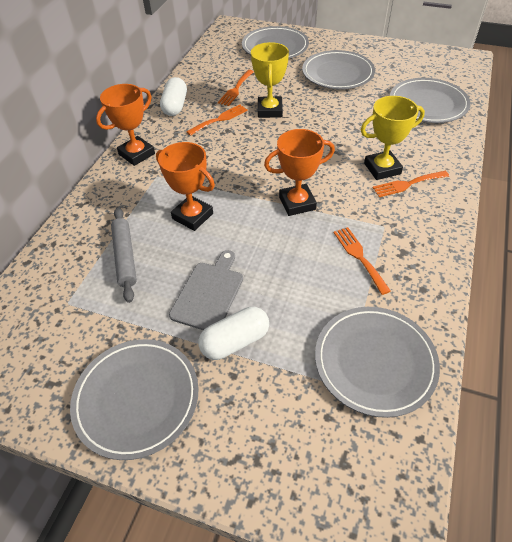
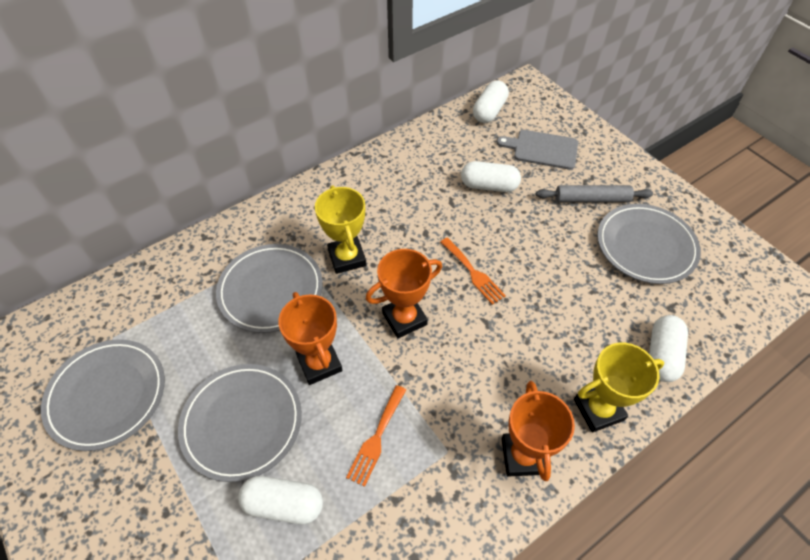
grey plate: [70,339,199,460] [242,26,309,59] [302,50,375,89] [315,307,440,418] [390,78,471,123] = 5 -> [41,339,165,451] [178,364,302,482] [216,244,323,333] [597,204,701,284] = 4
orange fork: [186,105,248,136] [218,70,254,106] [334,227,391,295] [373,171,449,197] = 4 -> [346,385,406,487] [441,237,506,305] = 2
white capsule: [160,77,187,116] [198,307,269,360] = 2 -> [238,476,323,524] [461,161,521,192] [473,80,509,123] [649,315,688,382] = 4

